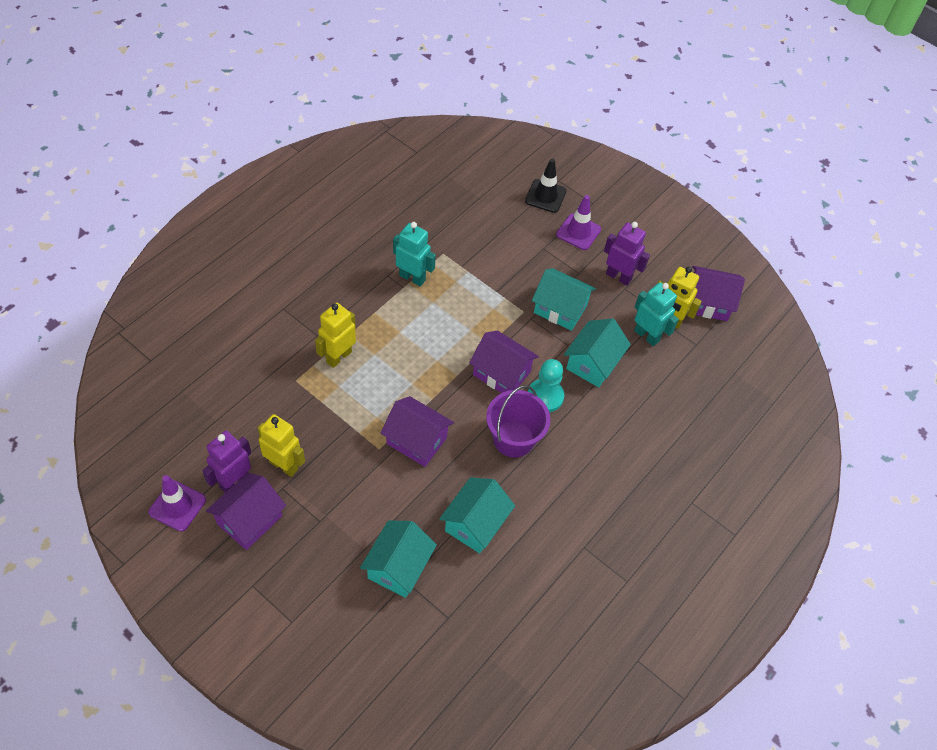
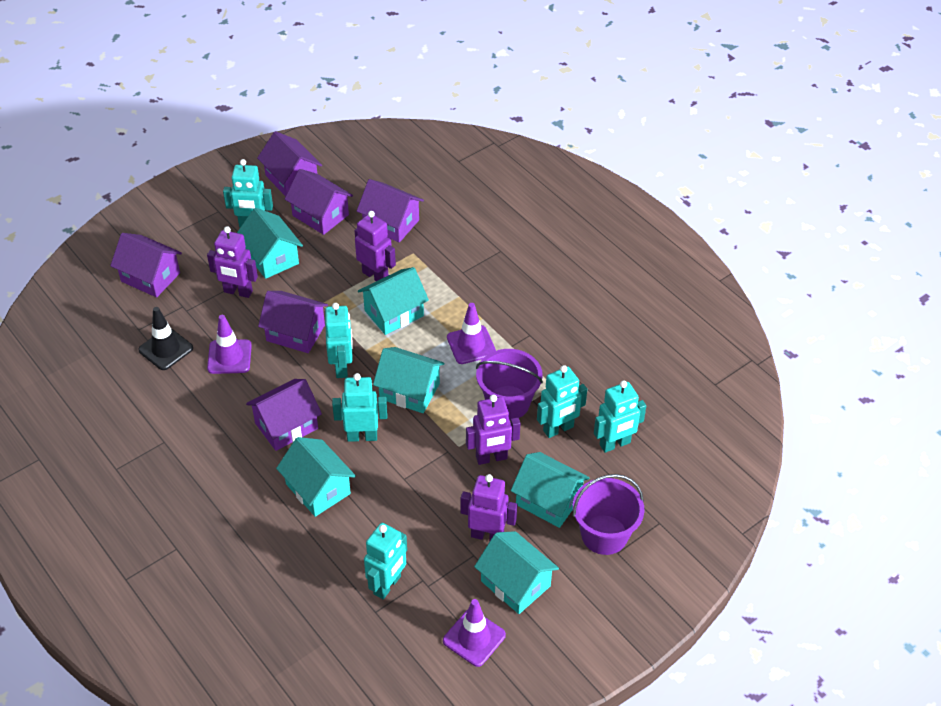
purple bucket: [486,385,550,458] = 1 -> [476,349,543,420] [573,474,644,555] = 2
purple house: [206,473,286,550] [381,396,454,467] [469,331,539,393] [688,266,745,321] = 4 -> [110,233,182,297] [246,379,322,451] [257,131,322,196] [258,291,328,353] [285,169,353,235] [357,179,424,243] = 6
purple robot: [202,431,251,493] [604,222,650,286] = 2 -> [207,226,258,298] [355,211,396,281] [461,474,517,541] [466,395,520,465] = 4
purple traffic cone: [149,475,206,531] [556,195,601,250] = 2 -> [207,315,252,374] [443,599,506,667] [447,303,496,364] = 3
turquoise house: [360,520,437,598] [439,477,515,553] [532,268,596,331] [564,318,631,387] = 4 -> [237,208,303,279] [276,437,356,517] [358,267,429,335] [373,347,444,413] [474,531,559,614] [511,452,589,528] = 6
turquoise pawn: [528,359,564,412] = 1 -> none = 0
turquoise robot: [393,222,436,286] [634,282,679,346] = 2 -> [223,159,273,227] [325,303,353,378] [332,373,387,442] [364,523,407,599] [537,365,587,438] [594,381,646,453] = 6
yellow robot: [258,414,305,477] [315,303,356,368] [657,266,702,329] = 3 -> none = 0

